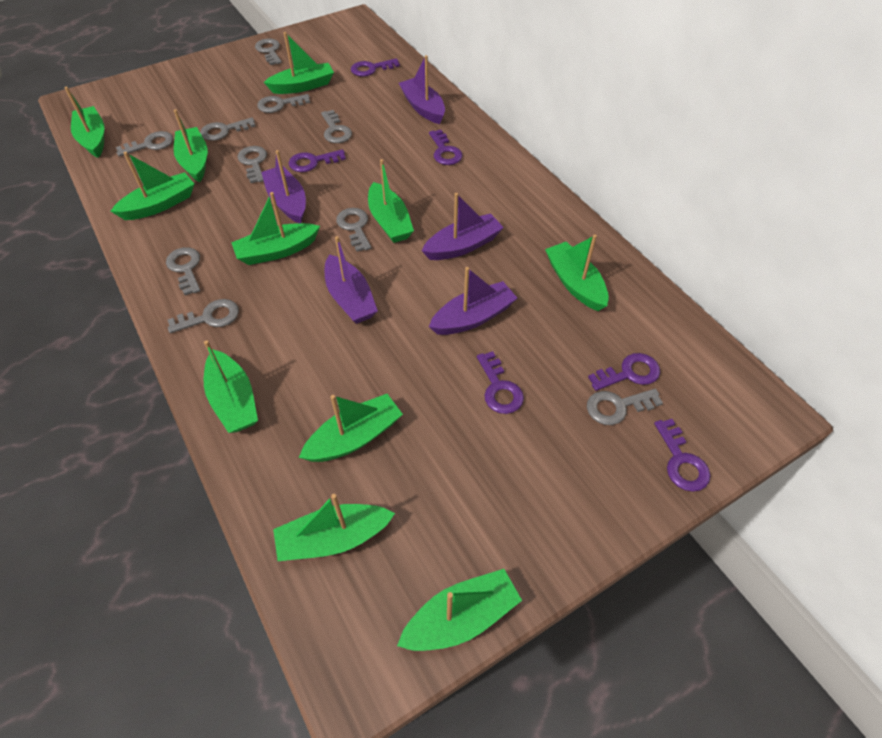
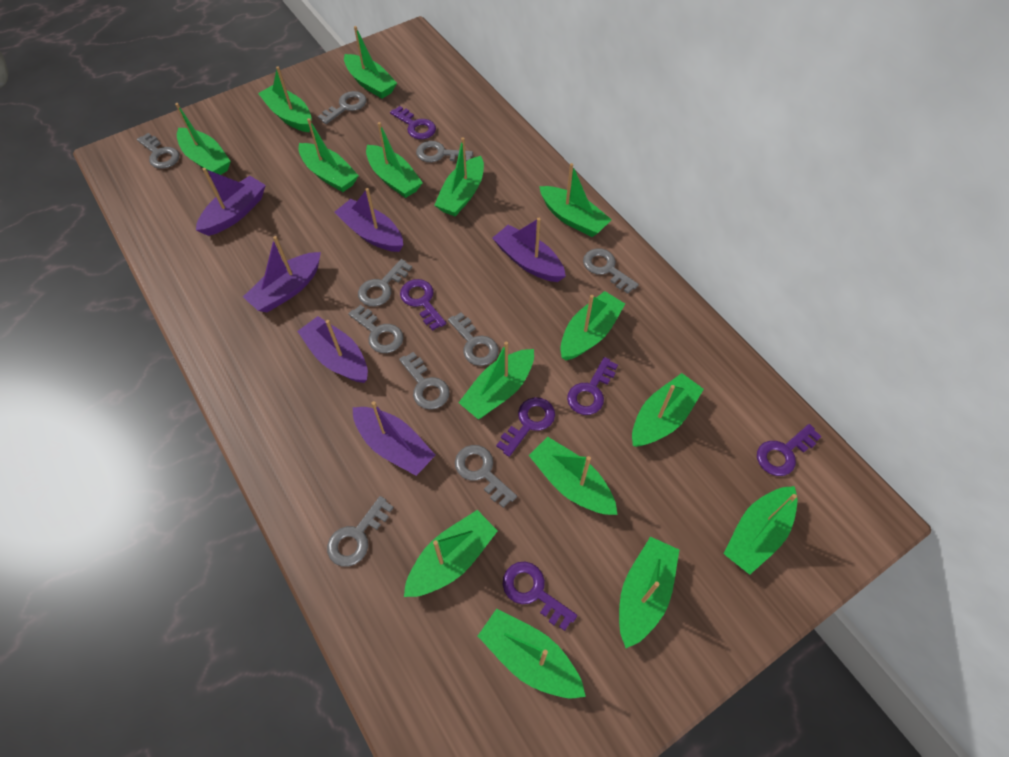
green boat: [65,87,104,158] [110,152,194,220] [173,109,208,182] [204,340,258,433] [231,192,320,265] [264,32,334,94] [273,494,395,561] [299,394,403,462] [368,159,414,243] [397,569,522,651] [545,234,609,311] = 11 -> [175,103,231,175] [258,66,312,132] [298,118,359,192] [344,26,397,99] [366,122,423,198] [404,510,498,597] [434,137,484,216] [458,341,534,419] [478,609,586,699] [529,437,617,515] [539,163,612,237] [560,291,625,360] [619,537,679,648] [632,373,704,447] [724,486,797,575] = 15
purple boat: [261,150,306,223] [325,236,378,324] [399,55,445,124] [422,193,504,260] [429,267,517,335] = 5 -> [196,168,266,236] [243,236,321,313] [297,316,368,383] [335,188,403,252] [353,401,435,476] [493,218,566,282] = 6

